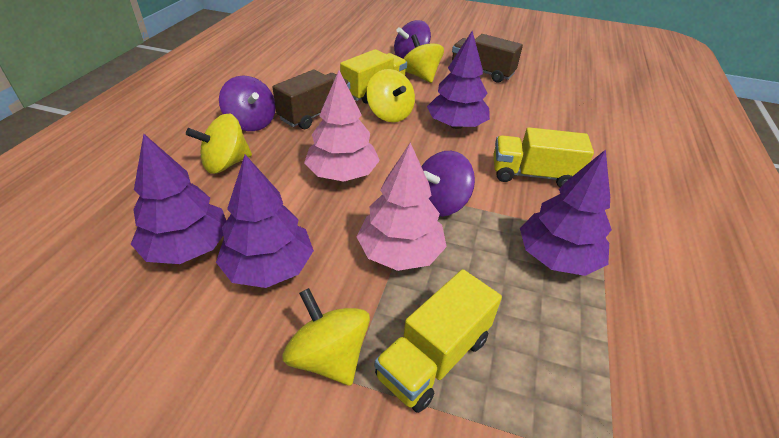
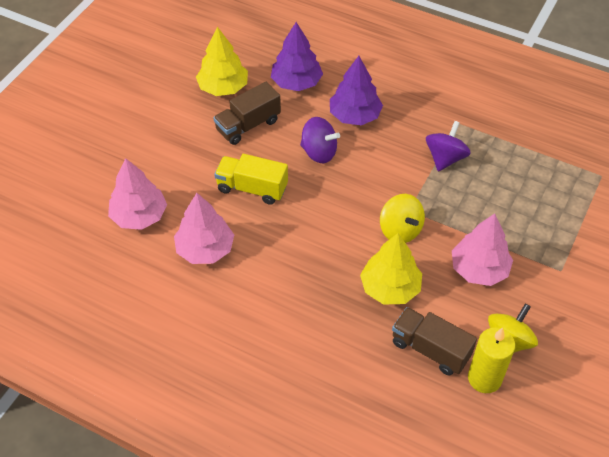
pink tree: [304,70,380,182] [357,142,447,271] = 2 -> [108,158,167,230] [174,193,234,264] [452,214,513,286] = 3
purple spinning top: [219,75,276,131] [394,20,431,58] [421,151,475,217] = 3 -> [300,117,340,163] [426,121,471,172] = 2
purple tree: [131,134,226,264] [216,155,314,288] [427,31,490,129] [520,150,612,276] = 4 -> [271,22,323,91] [330,56,383,125] = 2
yellow candle: none = 0 -> [468,327,515,393] = 1
yellow spinning top: [186,114,252,174] [282,288,370,386] [367,69,415,122] [403,34,444,83] = 4 -> [380,194,425,243] [488,304,538,353] = 2
yellow tree: none = 0 -> [196,27,248,96] [360,233,422,305] = 2
yellow truck: [340,49,407,104] [375,269,502,413] [494,127,594,187] = 3 -> [214,154,288,205] = 1

